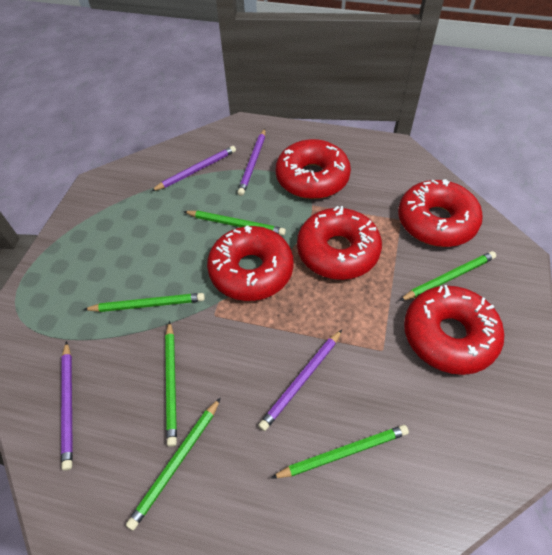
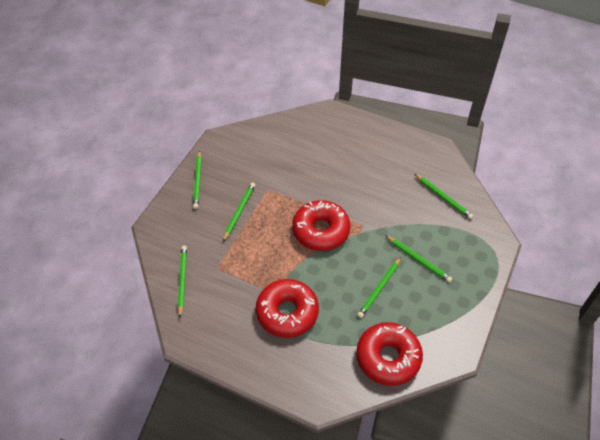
purple pencil: [61,341,73,471] [151,146,236,191] [237,129,266,196] [258,329,342,431] = 4 -> none = 0
red donut: [207,226,294,301] [276,139,351,199] [297,206,382,280] [398,179,483,247] [404,285,504,375] = 5 -> [256,279,319,338] [292,200,350,251] [356,322,423,386] = 3

